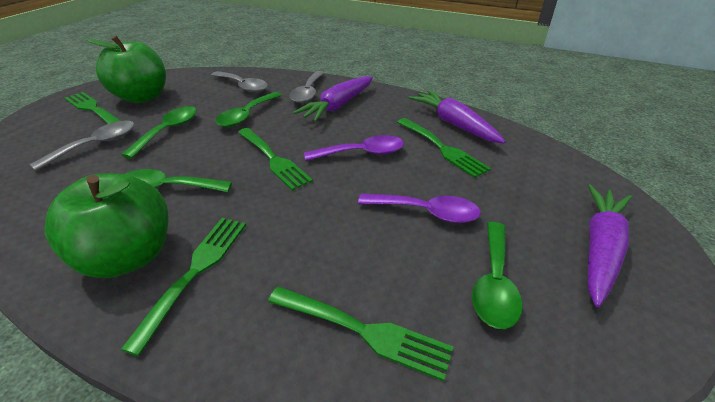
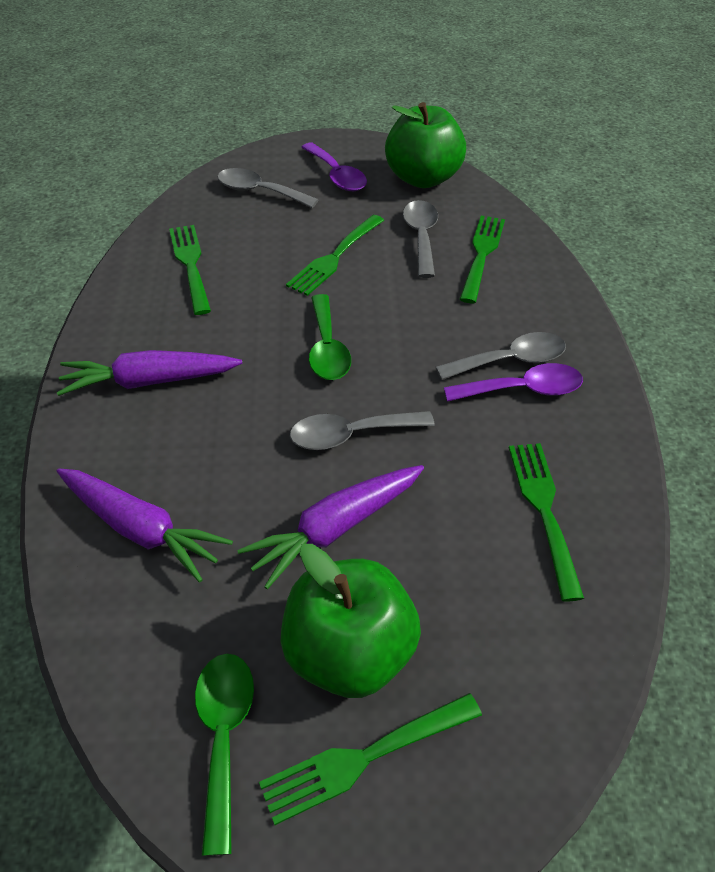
green spoon: [121,106,197,159] [125,169,232,192] [215,92,282,127] [472,222,523,329] = 4 -> [195,654,254,856] [309,294,351,380] = 2
grey spoon: [30,121,134,171] [211,71,268,93] [290,71,324,103] = 3 -> [217,168,319,208] [290,411,435,450] [403,200,438,278] [436,332,566,380] = 4

